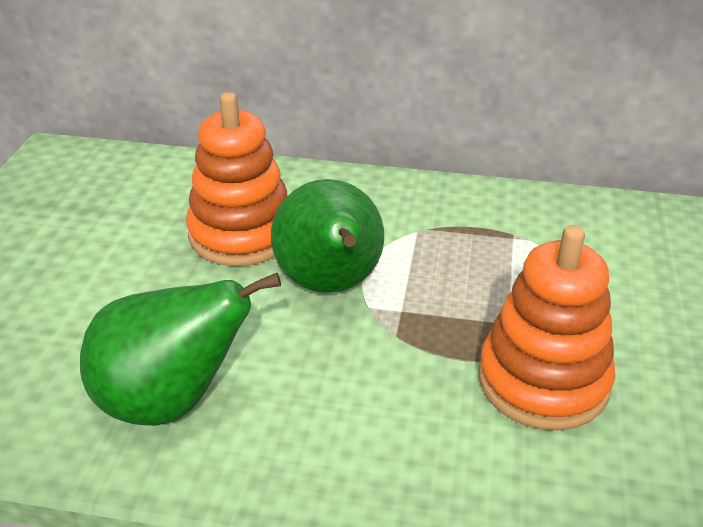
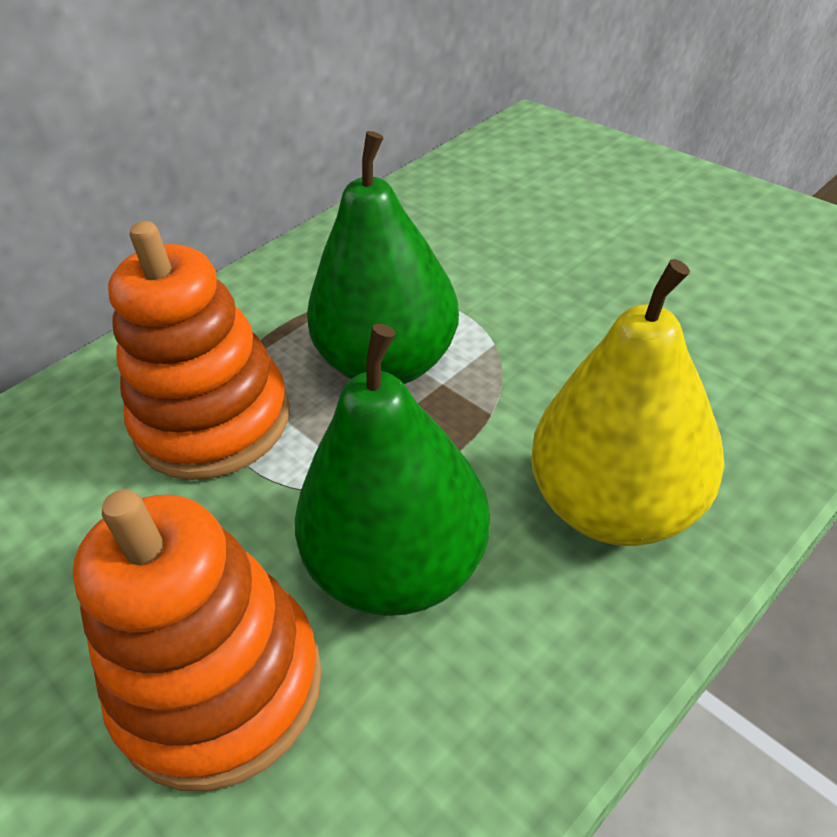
yellow pear: none = 0 -> [531,259,725,546] = 1

